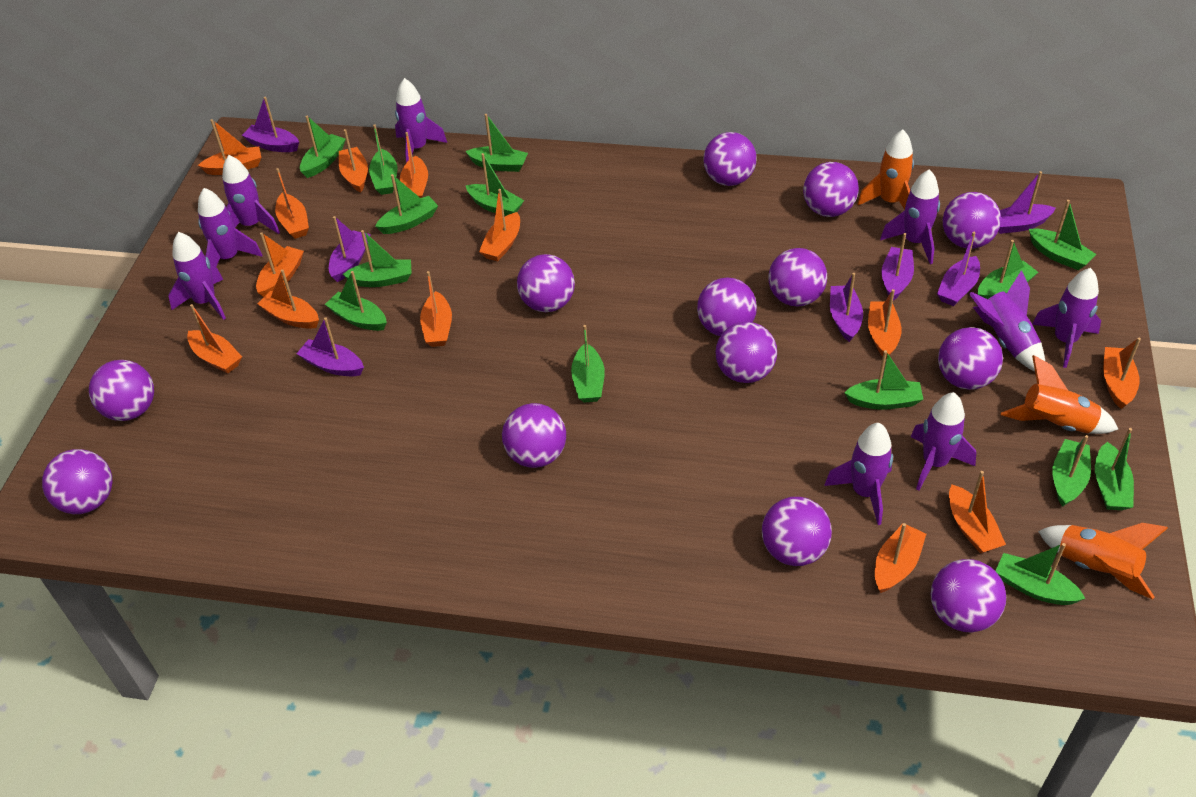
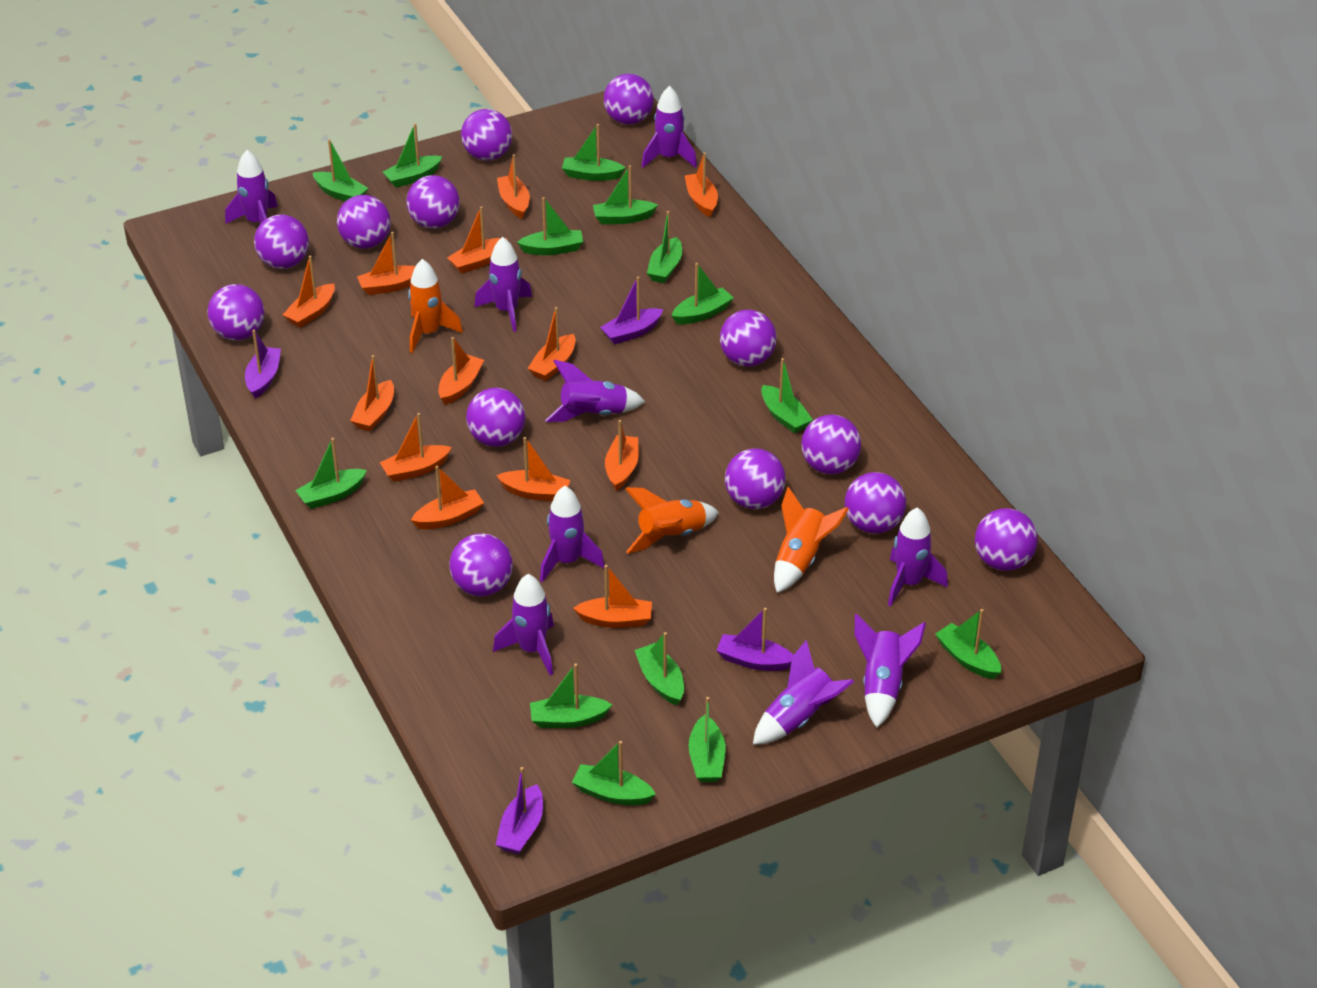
purple boat: [242,97,299,152] [296,318,364,376] [329,216,371,282] [830,273,863,342] [882,233,914,300] [937,232,980,306] [998,171,1056,234] = 7 -> [245,330,281,399] [496,767,543,854] [600,276,663,344] [716,608,793,671] = 4

